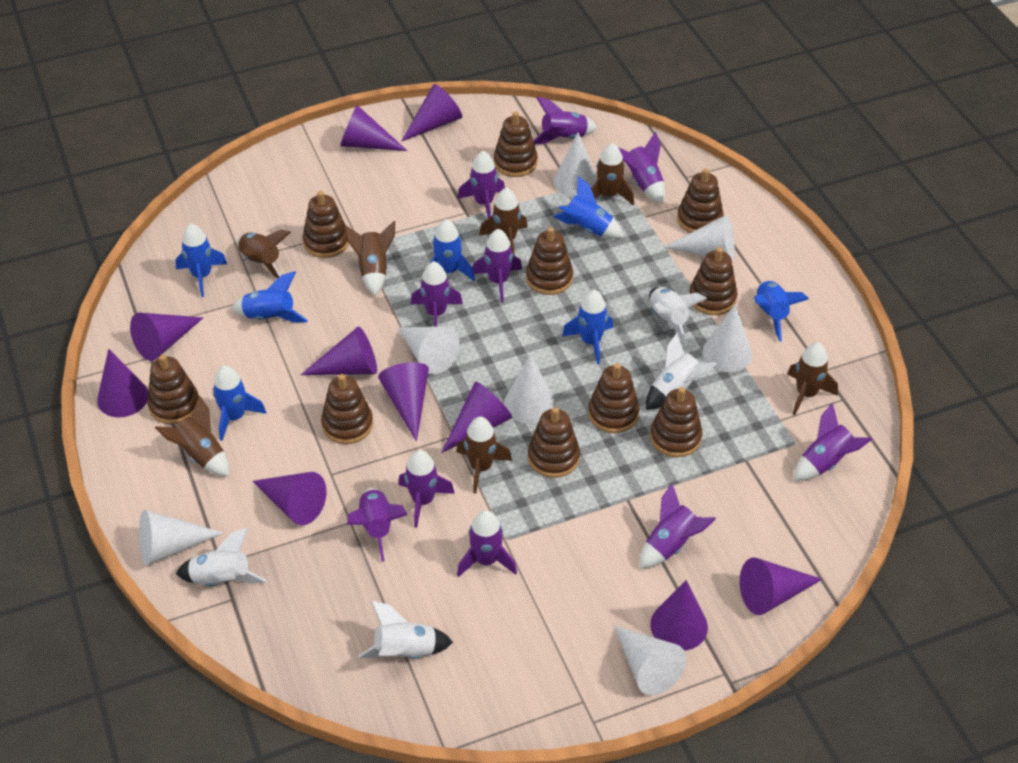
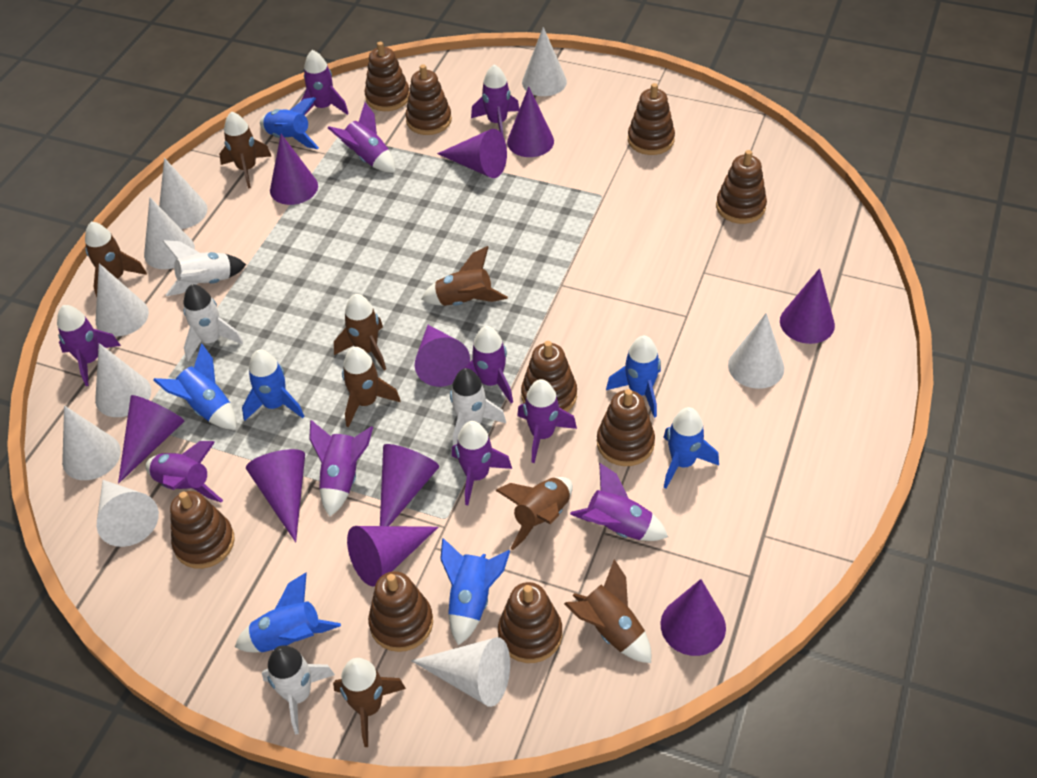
brown rocket: [155,395,229,477] [237,230,291,279] [344,221,395,296] [457,416,512,494] [479,187,528,256] [591,143,634,205] [787,342,838,415] = 7 -> [85,222,147,297] [219,111,272,189] [333,658,406,747] [334,294,386,370] [342,347,401,427] [421,246,508,306] [495,477,573,550] [564,559,651,663] = 8
brown stacking toy: [147,354,199,424] [303,191,349,258] [321,374,373,444] [494,111,538,177] [526,227,573,295] [528,407,580,478] [588,363,640,433] [650,387,702,457] [677,168,723,233] [689,247,738,315] = 10 -> [170,491,235,569] [364,42,409,111] [368,571,433,652] [405,64,452,135] [498,582,562,663] [521,341,577,412] [597,389,655,466] [628,83,675,155] [716,150,767,224] = 9
white cone: [139,510,224,566] [398,326,459,374] [504,354,555,423] [553,132,597,197] [614,625,686,695] [663,215,735,262] [702,304,752,372] = 7 -> [62,406,121,480] [95,343,151,417] [96,263,149,337] [97,480,159,547] [144,198,195,269] [159,158,207,229] [411,637,510,707] [522,27,567,96] [728,313,784,389] = 9

